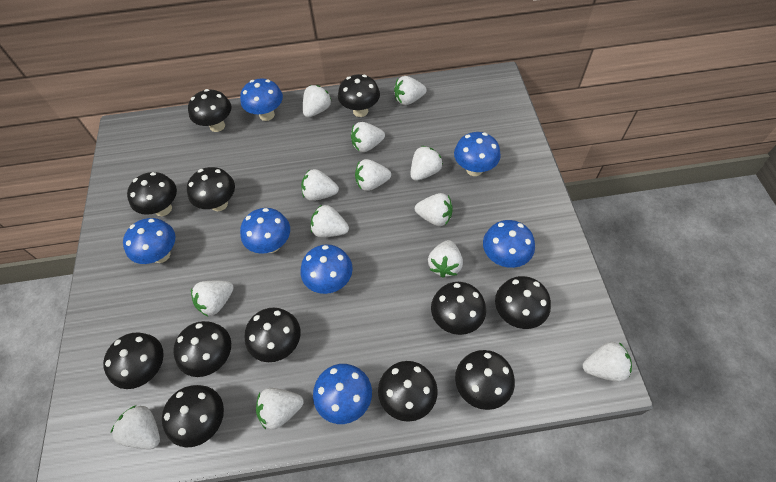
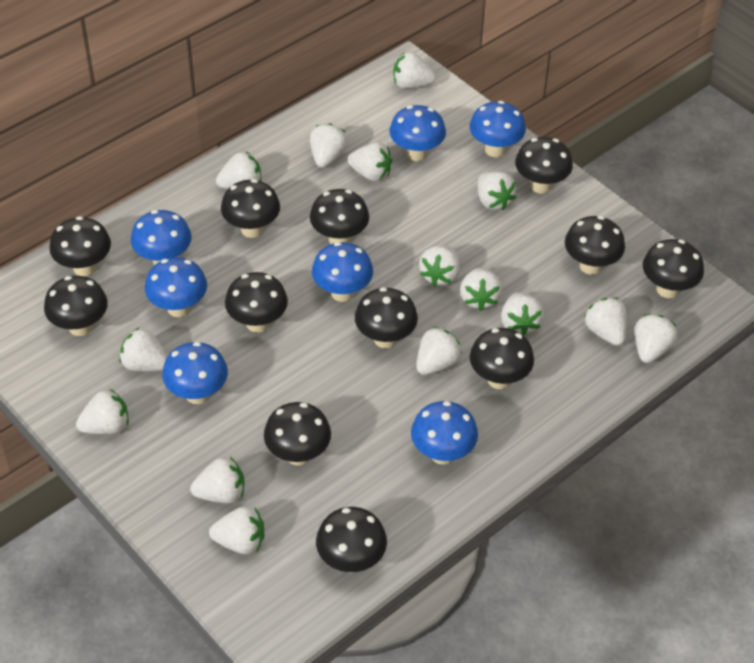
white strawberry: [111,405,160,449] [191,281,234,317] [256,388,304,430] [301,169,339,201] [303,85,331,118] [311,205,349,237] [351,122,385,152] [355,159,391,191] [394,76,427,105] [411,146,443,181] [415,193,453,226] [428,240,463,278] [583,342,632,382] = 13 -> [76,389,129,434] [119,328,168,372] [190,457,244,503] [209,506,264,555] [216,151,261,189] [310,123,348,168] [347,142,392,181] [393,52,436,89] [417,327,462,375] [419,245,460,286] [460,267,502,311] [477,171,516,210] [501,292,544,336] [584,297,627,346] [635,314,677,363] = 15

